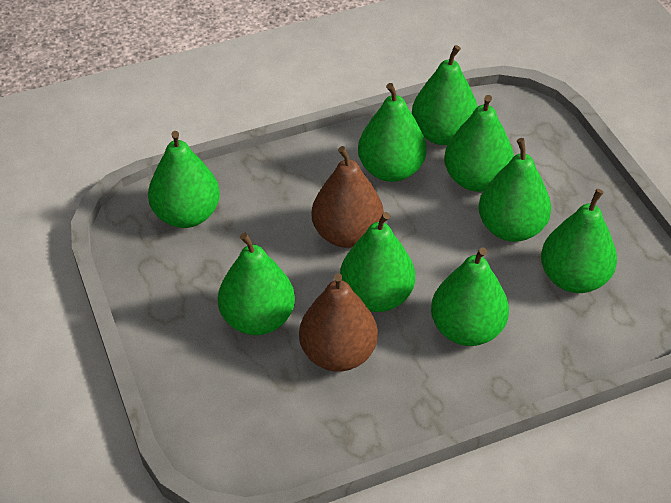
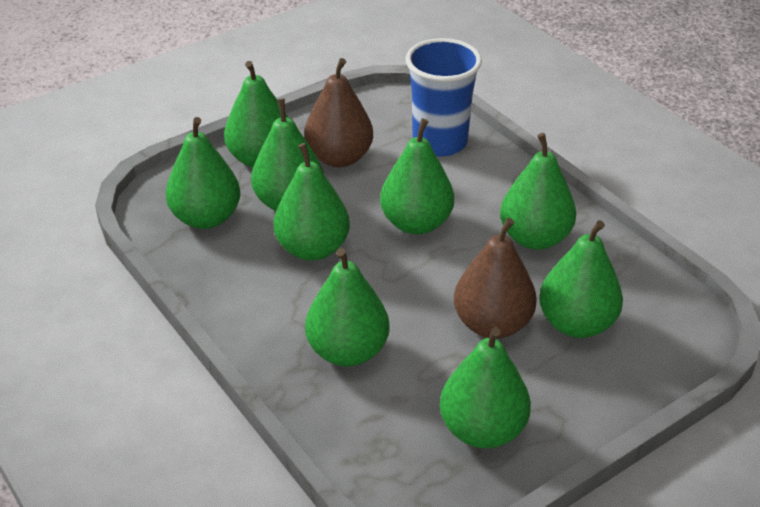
blue cup: none = 0 -> [406,38,482,157] = 1

